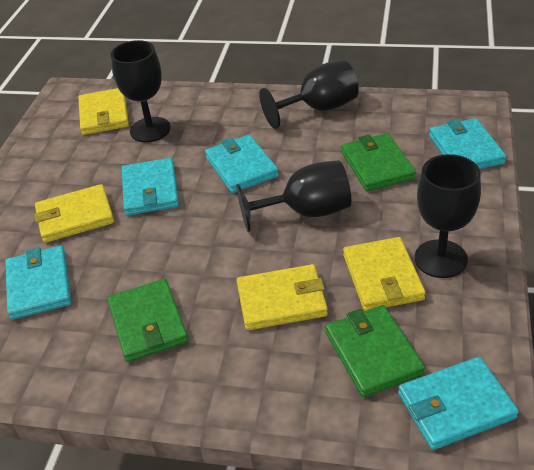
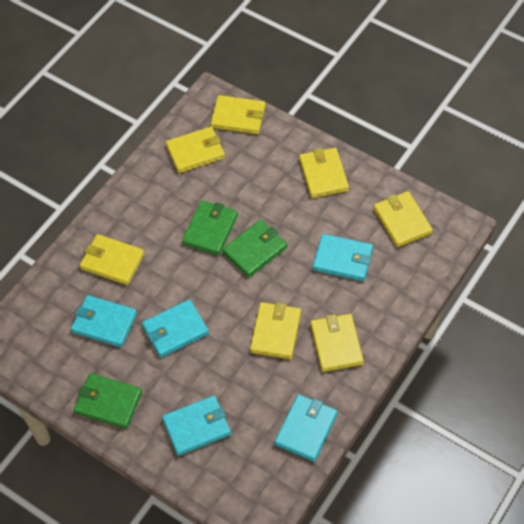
black goblet: [111,40,171,142] [236,160,351,232] [259,60,359,129] [415,154,481,278] = 4 -> none = 0
yellow wallet: [34,184,114,243] [78,88,129,135] [236,264,328,330] [343,237,426,311] = 4 -> [80,234,144,285] [166,127,225,173] [210,95,265,134] [250,302,301,359] [299,148,349,198] [311,314,364,372] [374,191,433,247] = 7

